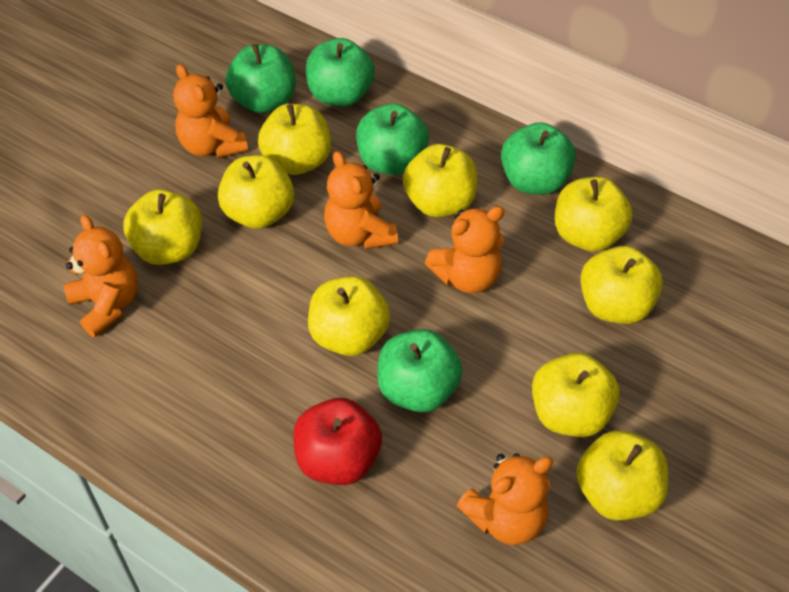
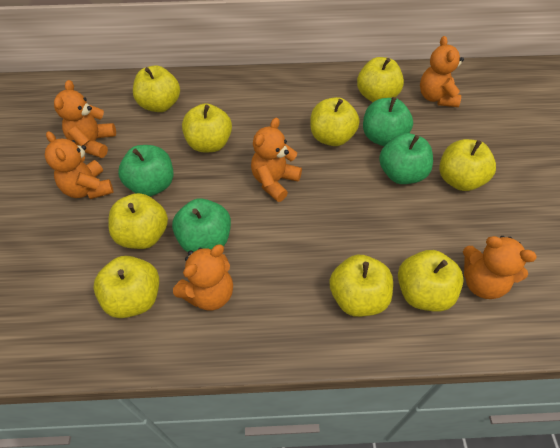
green apple: [226,44,296,113] [306,38,375,107] [356,103,429,175] [377,329,463,412] [501,122,576,195] = 5 -> [118,145,174,196] [172,199,231,252] [363,97,413,146] [379,133,433,184] = 4
orange teddy bear: [64,215,138,337] [173,64,248,158] [324,151,398,249] [425,206,505,293] [457,453,553,545] = 5 -> [45,131,113,199] [54,80,116,158] [173,245,233,310] [251,118,302,202] [420,36,464,107] [463,236,537,299] = 6
red apple: [293,398,382,485] = 1 -> none = 0

